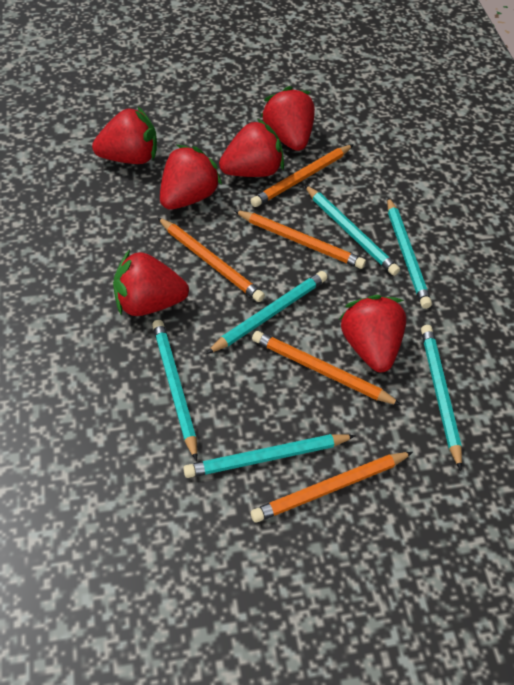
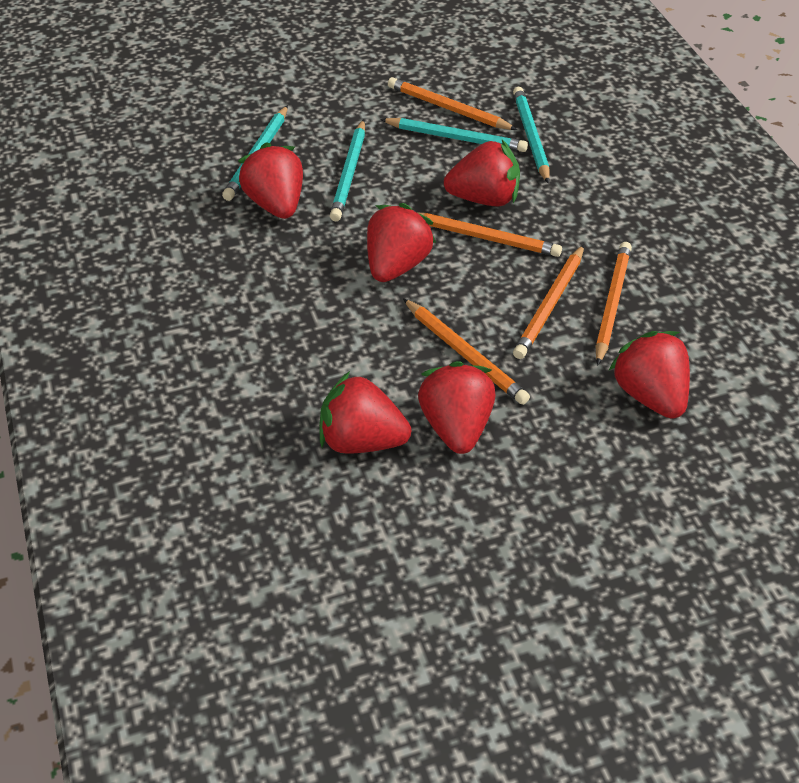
turquoise pencil: [152,320,197,461] [183,434,356,478] [206,271,327,354] [304,185,400,276] [387,197,432,309] [421,325,462,470] = 6 -> [222,105,288,201] [330,119,365,221] [380,118,528,152] [513,87,550,184] = 4

